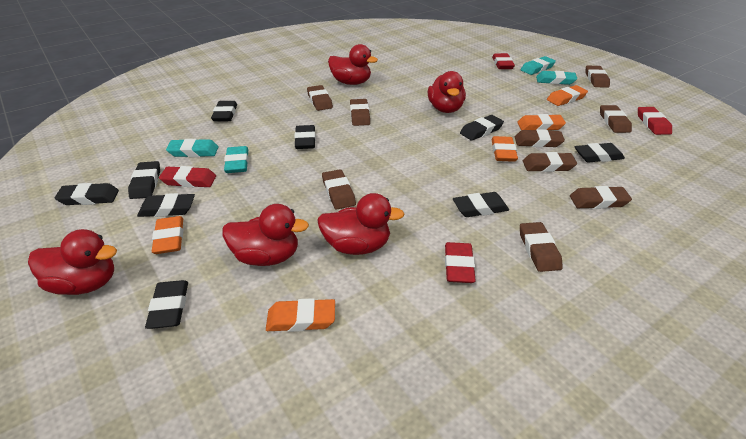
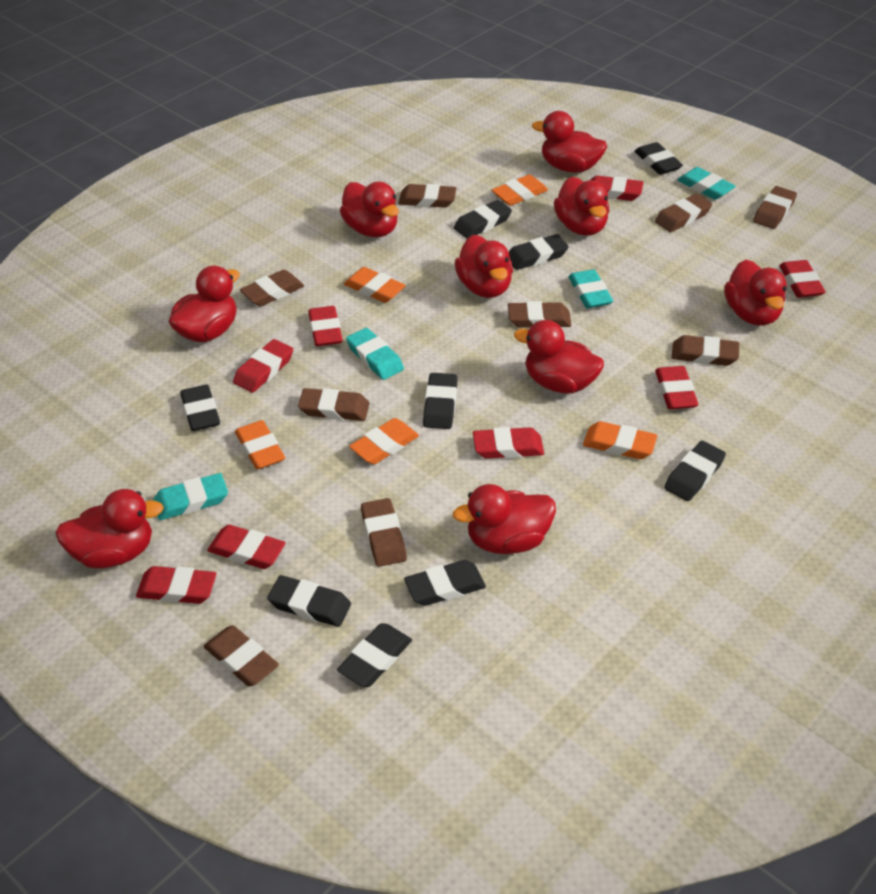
red duck: [28,229,117,295] [223,204,309,266] [317,193,404,255] [328,44,378,85] [428,71,466,113] = 5 -> [55,489,164,569] [169,265,240,342] [340,181,399,237] [453,484,556,554] [455,235,513,298] [514,320,604,393] [532,111,607,173] [554,177,609,236] [724,260,787,326] = 9
red eraser: [159,166,216,187] [445,242,476,283] [492,53,515,69] [638,107,672,135] = 4 -> [136,566,216,604] [207,525,286,569] [233,339,293,393] [308,306,343,346] [473,427,544,459] [591,176,644,201] [655,366,699,409] [779,260,826,298] = 8

